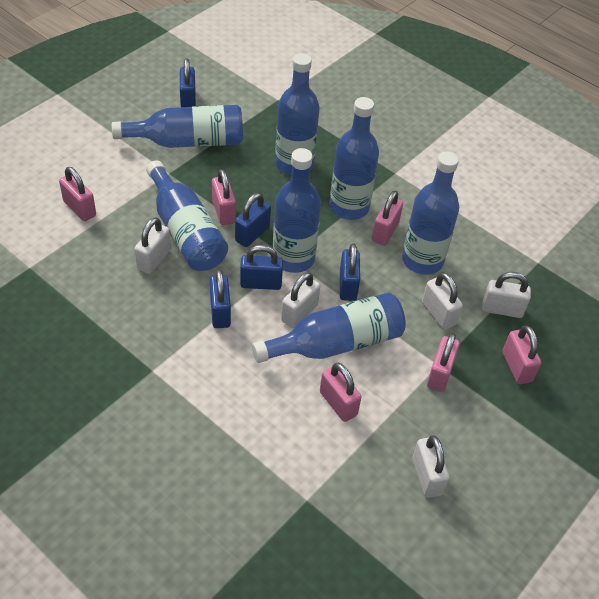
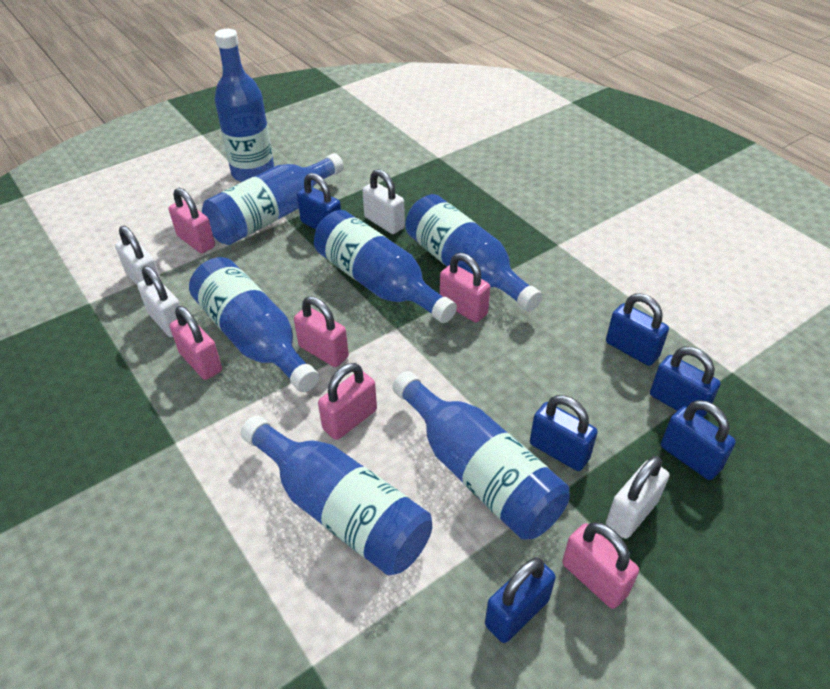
blue padlock: [180,58,196,107] [210,270,231,328] [235,193,271,247] [240,245,283,290] [340,243,360,301] = 5 -> [297,173,341,229] [485,558,556,643] [530,395,598,471] [606,293,669,366] [650,347,720,418] [661,400,736,480] = 6
white padlock: [134,217,171,274] [281,272,320,328] [412,435,450,498] [422,272,463,330] [482,272,531,318] = 5 -> [115,226,161,285] [137,266,180,337] [362,169,405,234] [606,456,669,539] = 4

